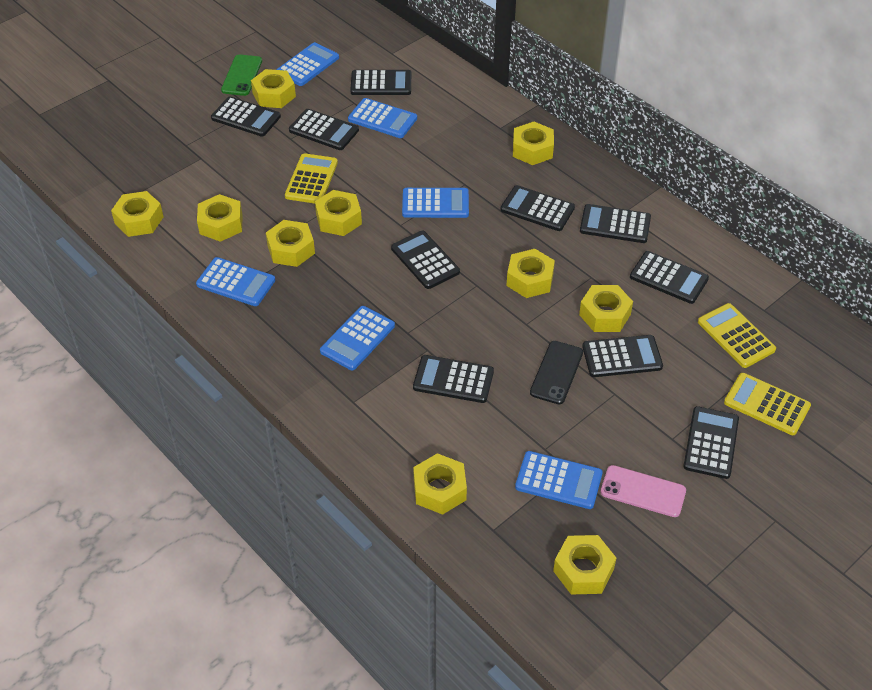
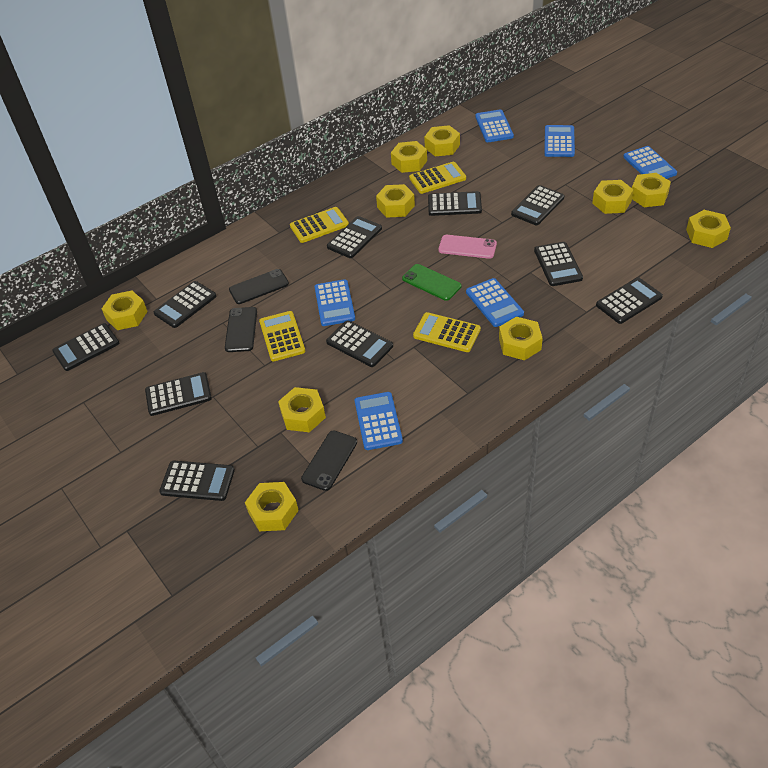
black phone: [530,341,583,404] = 1 -> [225,307,257,352] [229,269,289,304] [301,431,357,491] = 3
yellow calculator: [285,153,338,203] [698,303,776,368] [724,373,811,435] = 3 -> [259,311,305,362] [290,207,349,243] [409,162,466,194] [413,312,481,352] = 4

